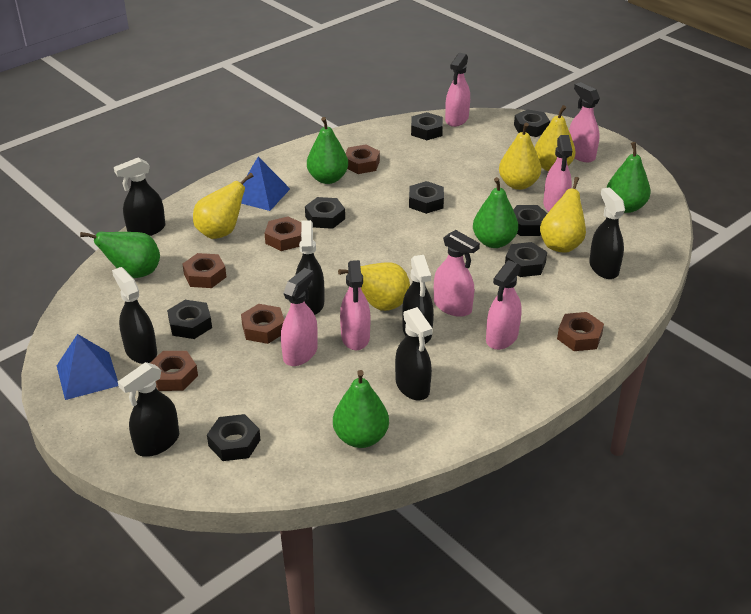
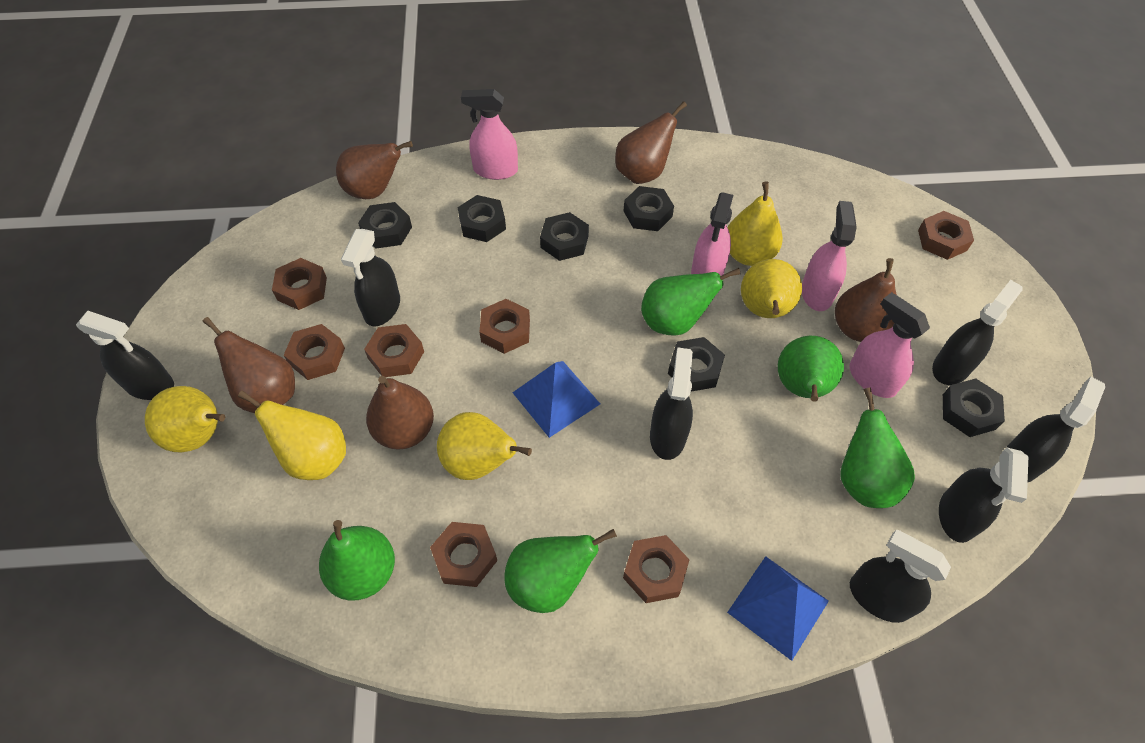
black nut: [167,300,212,339] [207,414,261,461] [305,197,345,229] [409,181,444,214] [411,112,443,140] [505,242,547,277] [513,205,548,236] [514,109,550,137] = 8 -> [358,202,412,249] [457,195,506,242] [540,212,589,261] [623,186,674,231] [668,337,725,392] [943,378,1005,437] = 6
brown nut: [150,351,198,391] [182,253,226,288] [241,304,284,344] [265,217,302,251] [346,144,380,174] [557,312,604,351] = 6 -> [272,258,327,310] [284,324,345,380] [364,324,424,377] [430,522,497,587] [480,299,530,354] [623,535,690,603] [918,211,974,260] = 7
brown pear: none = 0 -> [203,317,295,413] [336,141,413,199] [366,376,434,450] [615,101,687,184] [835,258,897,342] = 5
pink spray bottle: [281,268,318,366] [340,260,370,350] [434,230,480,317] [445,53,470,127] [486,260,522,350] [543,135,572,212] [569,82,600,162] = 7 -> [461,89,518,180] [691,192,733,276] [802,201,857,311] [849,292,930,398] = 4

